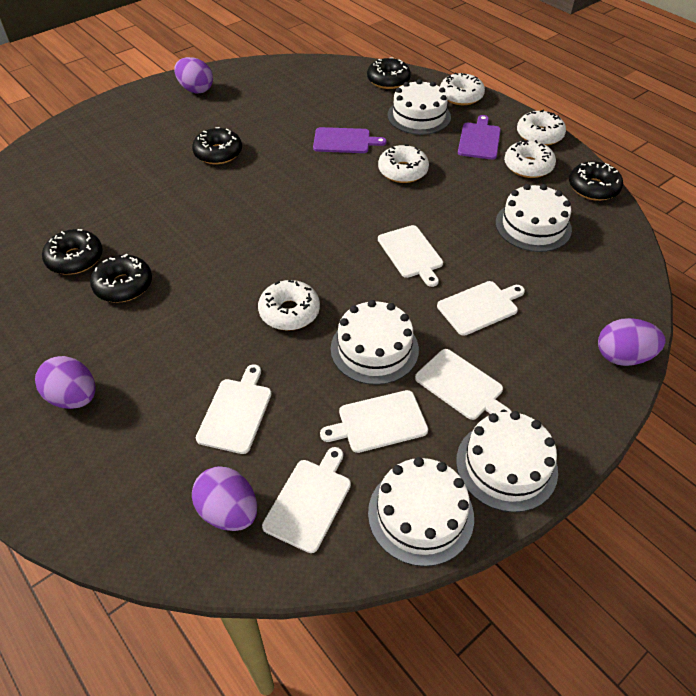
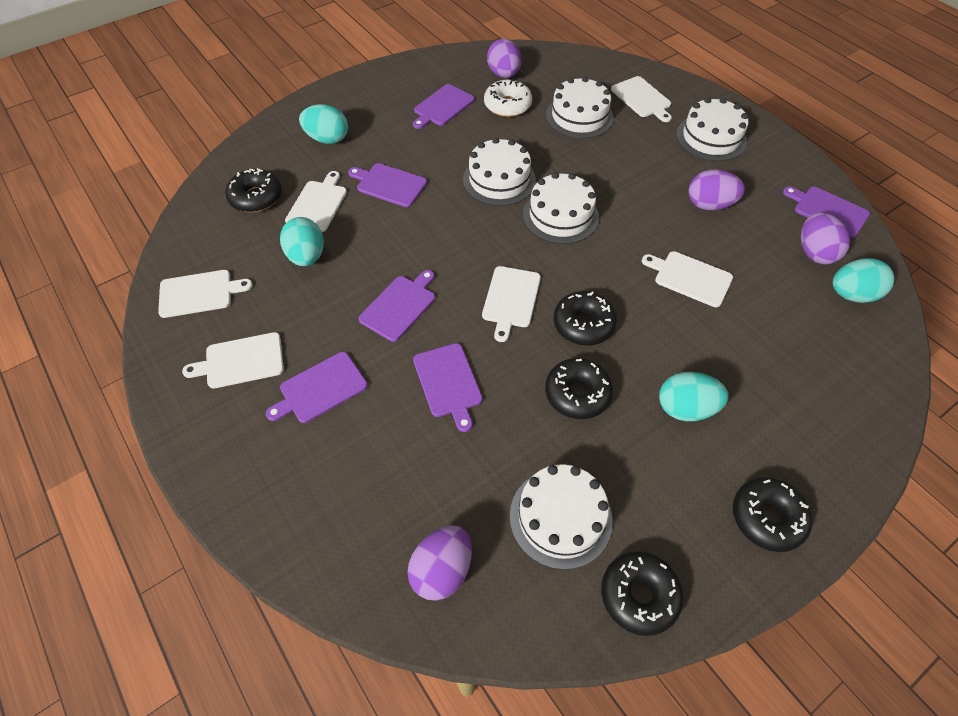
purple cutting board: [313,127,387,153] [458,115,501,160] = 2 -> [266,352,368,423] [348,163,427,207] [358,270,435,342] [413,84,475,129] [413,343,483,432] [783,186,870,238] = 6
turquoise egg: none = 0 -> [280,217,324,266] [299,104,348,144] [659,372,729,421] [833,258,894,303] = 4
white donut: [258,280,320,331] [378,145,429,183] [440,73,485,105] [504,140,556,178] [517,110,566,146] = 5 -> [484,80,532,117] = 1

